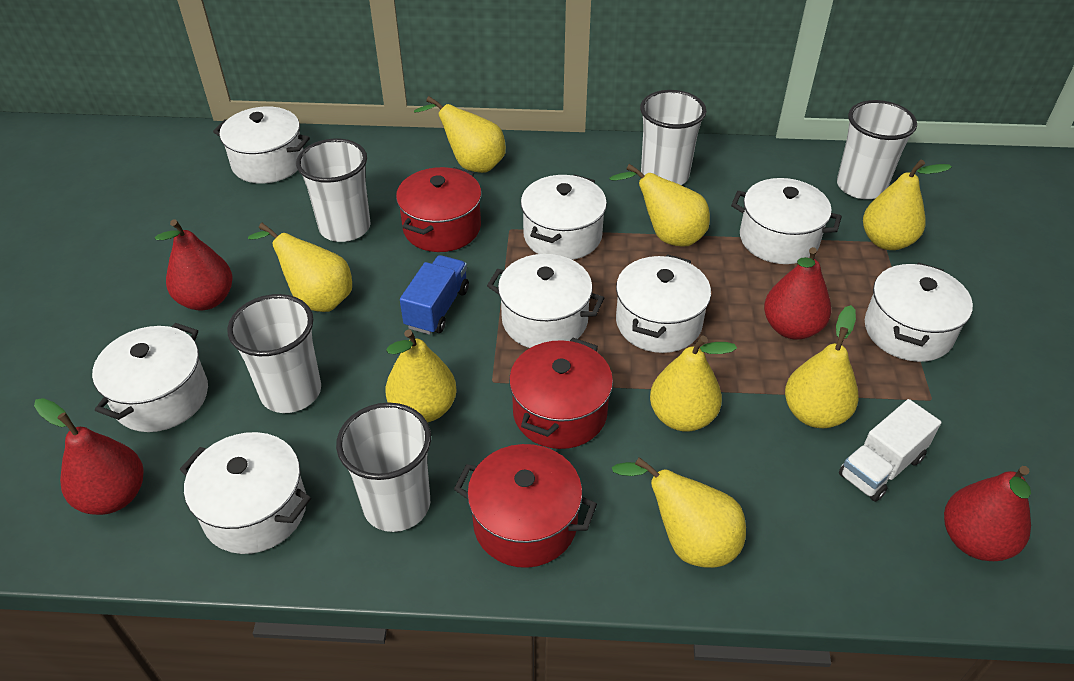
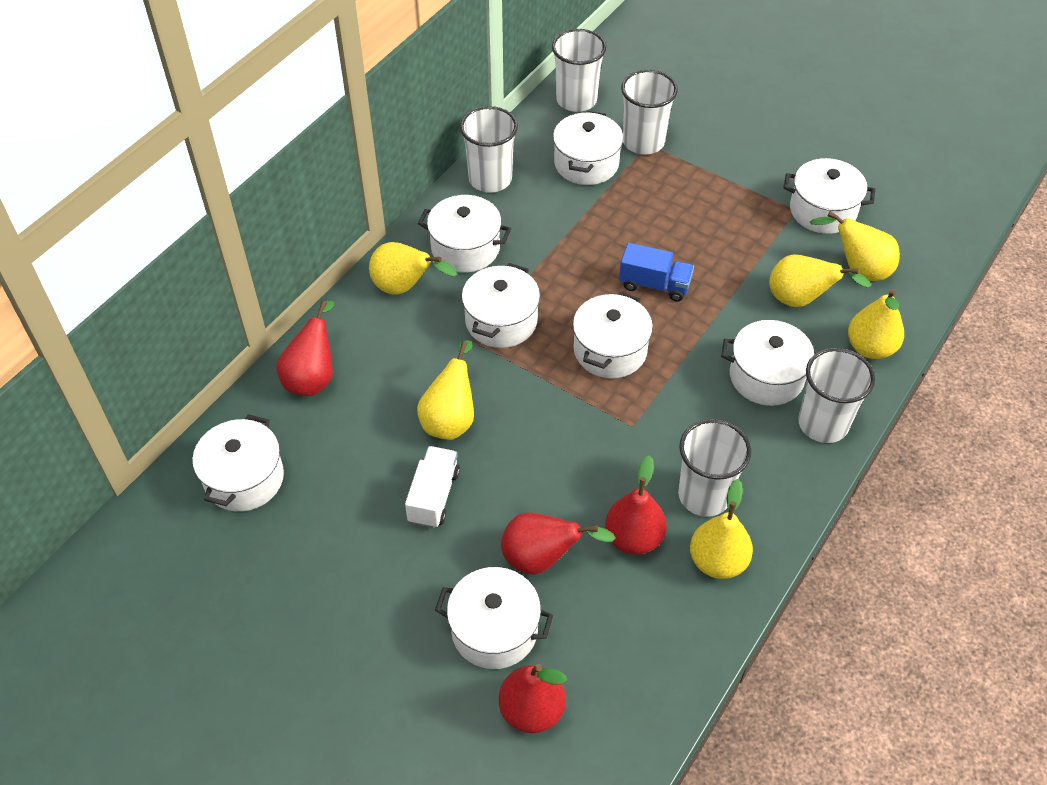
red pot: [396,167,482,252] [454,444,597,568] [509,338,613,449] = 3 -> none = 0
yellow pear: [248,223,352,312] [385,329,457,422] [414,96,506,173] [609,164,710,247] [612,457,746,568] [650,335,737,432] [785,305,859,428] [863,159,952,250] = 8 -> [369,242,457,295] [417,340,474,440] [690,479,753,579] [769,254,871,307] [810,211,900,281] [848,289,904,359] = 6

